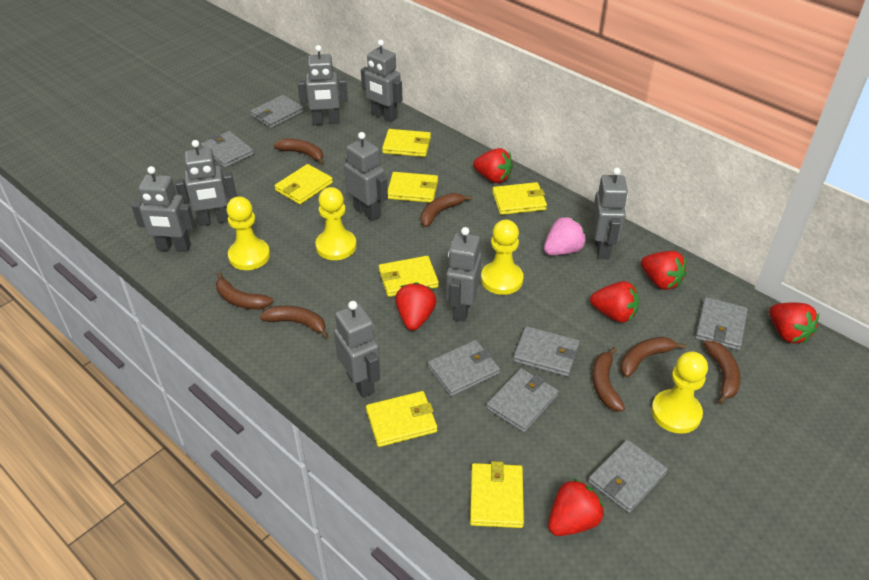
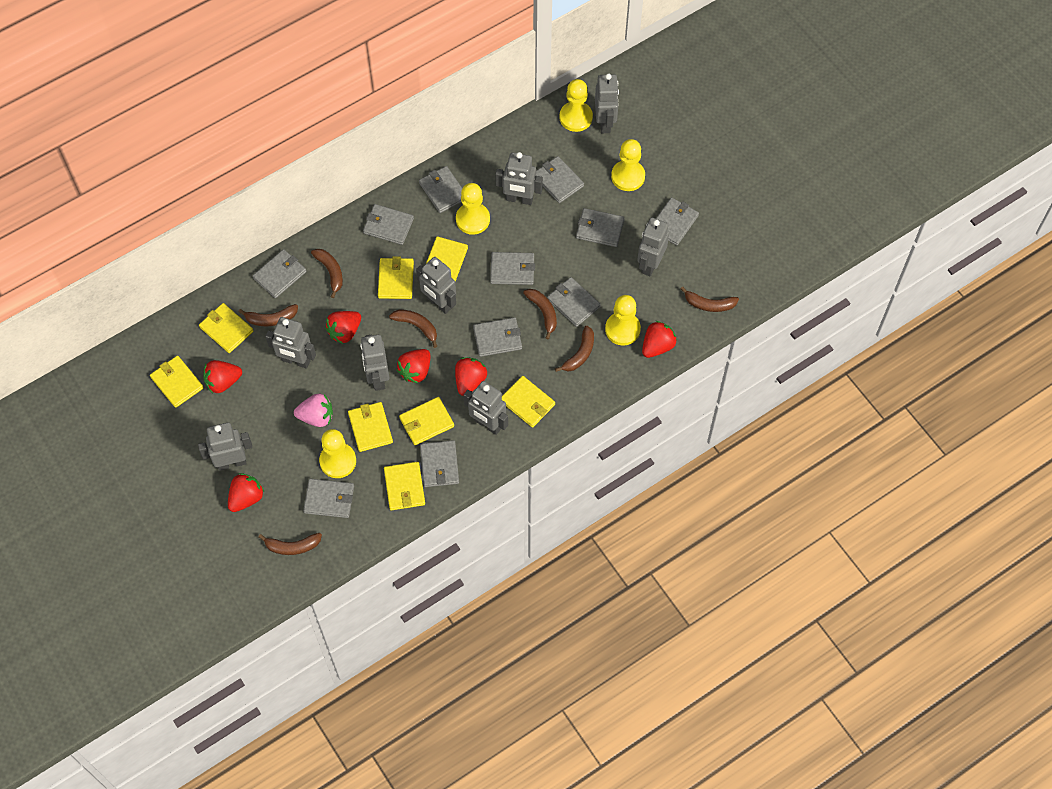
grey wallet: [201,131,254,168] [250,95,304,128] [428,340,500,397] [486,368,559,433] [513,326,580,377] [588,439,668,513] [695,297,748,351] = 7 -> [253,249,307,298] [303,479,354,518] [363,204,414,245] [419,166,462,213] [420,440,459,487] [473,317,522,357] [490,252,535,285] [536,156,584,203] [547,277,601,327] [576,208,625,247] [656,197,699,245] = 11
yellow pawn: [226,196,270,270] [315,187,357,260] [481,220,523,295] [651,352,708,434] = 4 -> [319,429,356,478] [456,183,490,235] [559,79,593,132] [605,295,641,345] [611,139,645,191] = 5
yellow wallet: [274,164,333,204] [366,391,437,447] [379,256,439,297] [382,129,431,157] [388,172,438,203] [470,461,524,528] [492,182,547,215] = 7 -> [150,356,204,408] [199,303,253,353] [348,402,393,452] [378,256,414,299] [384,462,425,510] [399,397,454,445] [426,236,468,282] [502,376,555,428] = 8

